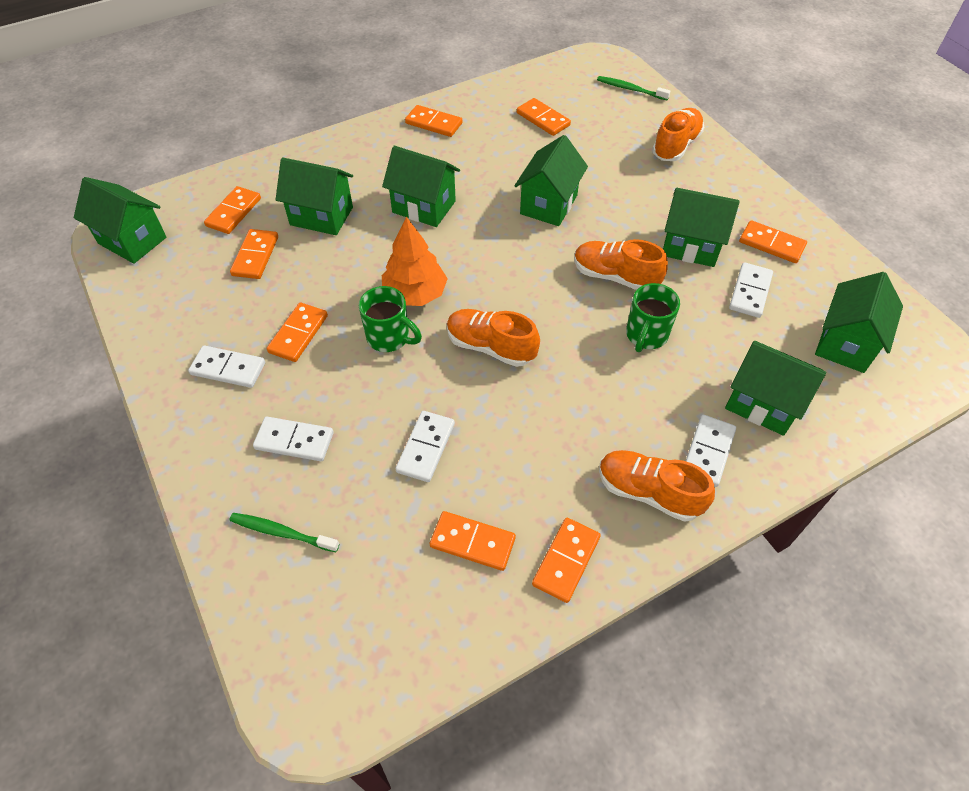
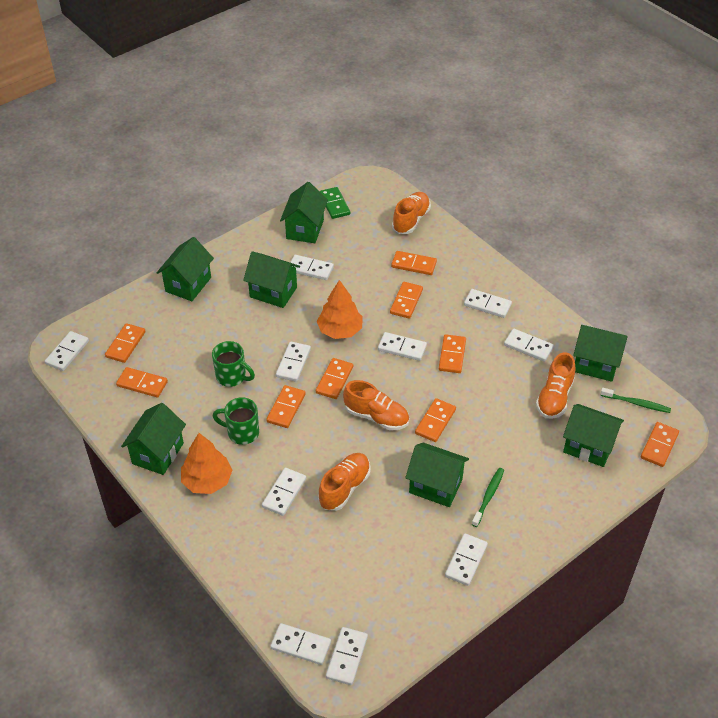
green domino: none = 0 -> [319,187,350,219] = 1
orange domino: [204,186,261,234] [230,229,278,279] [267,302,328,362] [405,105,462,137] [430,511,516,571] [517,98,571,136] [532,518,601,603] [739,220,807,263] = 8 -> [105,323,145,363] [116,367,168,397] [266,385,306,428] [316,358,353,399] [390,282,423,319] [391,251,437,275] [415,398,456,442] [439,334,466,373] [641,422,679,467] = 9
orange tree: [382,217,448,306] = 1 -> [181,433,233,494] [317,280,363,339] = 2
white domino: [188,345,265,388] [253,417,334,461] [396,411,455,482] [686,415,736,487] [729,262,773,318] = 5 -> [45,331,89,371] [262,468,306,516] [270,623,331,665] [276,342,311,382] [290,255,334,280] [326,627,368,685] [378,332,427,361] [445,533,488,586] [464,289,512,318] [504,329,554,362] = 10

